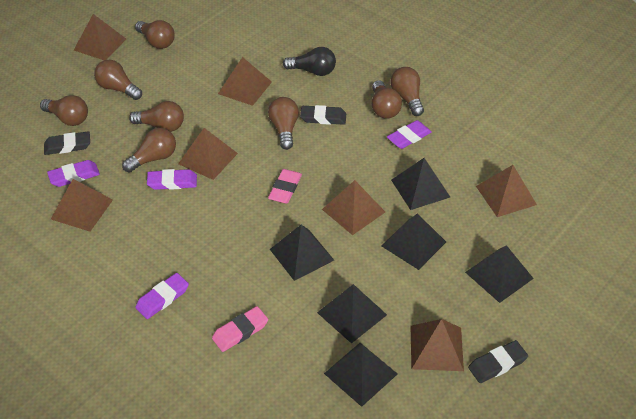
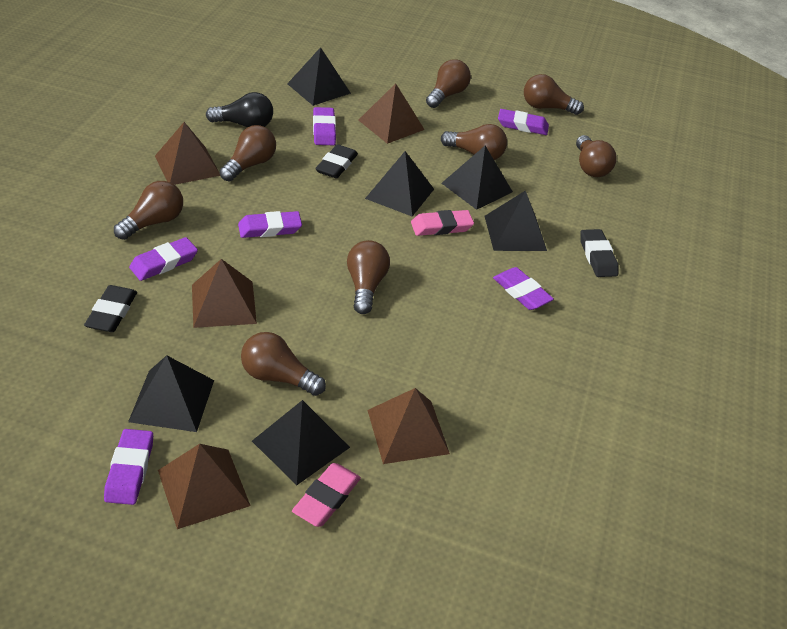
brown pyramid: [51,179,113,232] [74,14,126,60] [178,128,238,180] [218,57,272,106] [322,180,385,235] [411,319,464,371] [476,165,537,217] = 7 -> [155,122,220,185] [158,444,250,529] [192,259,257,328] [358,83,425,144] [368,388,450,464] = 5
purple eraser: [47,160,100,187] [135,273,189,319] [147,169,197,190] [387,120,432,149] = 4 -> [104,429,153,505] [129,237,198,281] [238,211,302,238] [313,107,336,145] [493,267,554,310] [498,109,549,135] = 6

